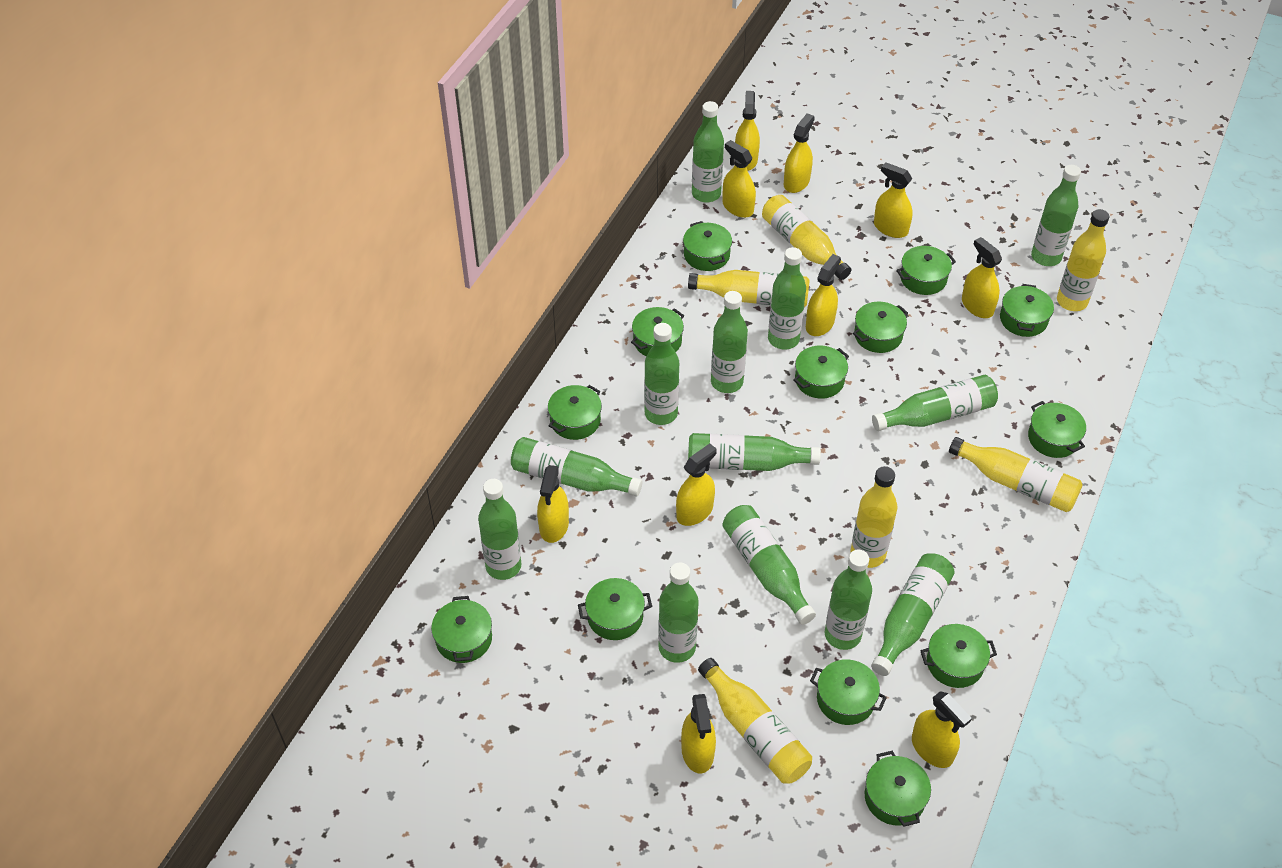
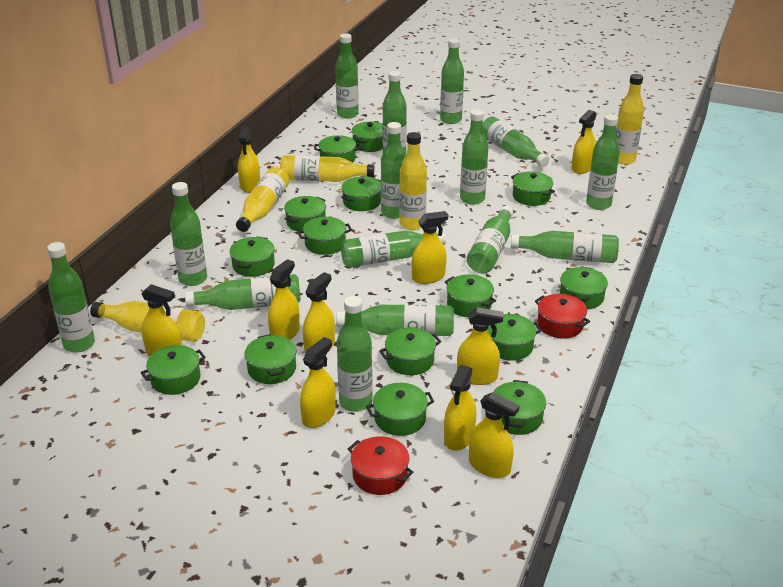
green bottle: [478,479,521,580] [511,437,643,497] [644,323,679,425] [658,563,698,663] [688,433,821,471] [692,101,724,203] [711,291,748,393] [722,505,816,625] [768,247,806,350] [824,550,872,650] [871,553,955,676] [872,375,998,431] [1031,165,1081,266] = 13 -> [47,242,95,353] [170,182,207,286] [185,274,300,310] [335,34,359,118] [336,305,454,336] [337,296,373,412] [341,230,446,268] [381,122,406,219] [382,71,407,153] [440,38,464,124] [460,109,488,204] [467,206,513,273] [483,116,549,167] [511,231,619,263] [586,114,620,210] = 15
green pot: [431,596,492,663] [548,385,602,440] [578,578,652,640] [631,307,684,356] [683,221,732,271] [793,346,849,399] [810,659,887,725] [853,302,908,353] [865,751,931,827] [896,246,956,295] [920,624,997,688] [1000,284,1054,337] [1028,401,1086,458] = 13 -> [141,345,206,395] [229,236,275,277] [244,334,296,384] [284,196,326,231] [298,217,352,255] [314,135,361,163] [341,177,381,211] [352,122,383,152] [366,383,434,436] [379,327,441,375] [445,274,496,317] [488,314,542,361] [493,380,546,435] [511,171,555,206] [560,266,608,309] = 15
red pot: none = 0 -> [348,436,413,495] [535,294,590,339] = 2
yellow bottle: [688,270,810,307] [698,658,812,784] [762,195,851,280] [850,466,898,568] [949,437,1083,512] [1057,209,1110,311] = 6 -> [90,301,205,342] [236,167,289,232] [280,155,374,182] [399,132,427,230] [616,74,644,164] = 5

